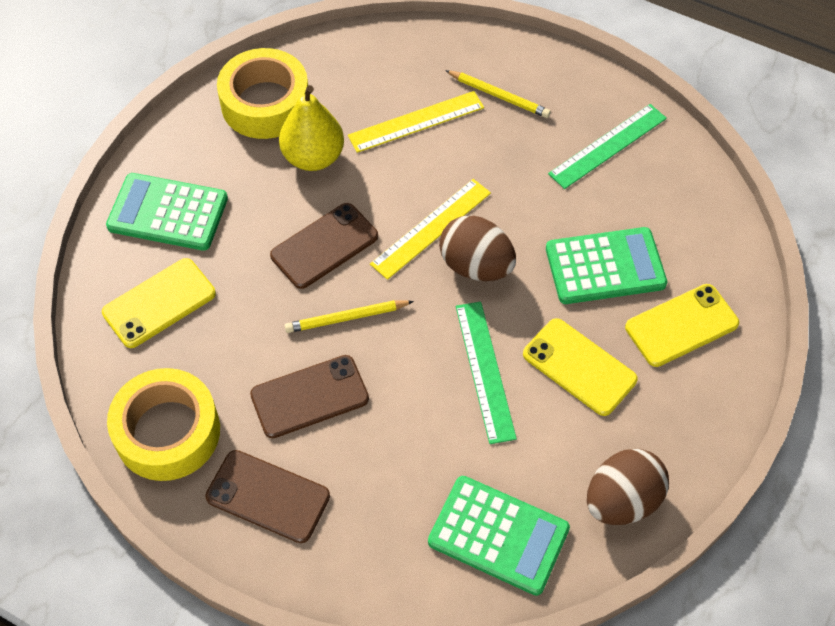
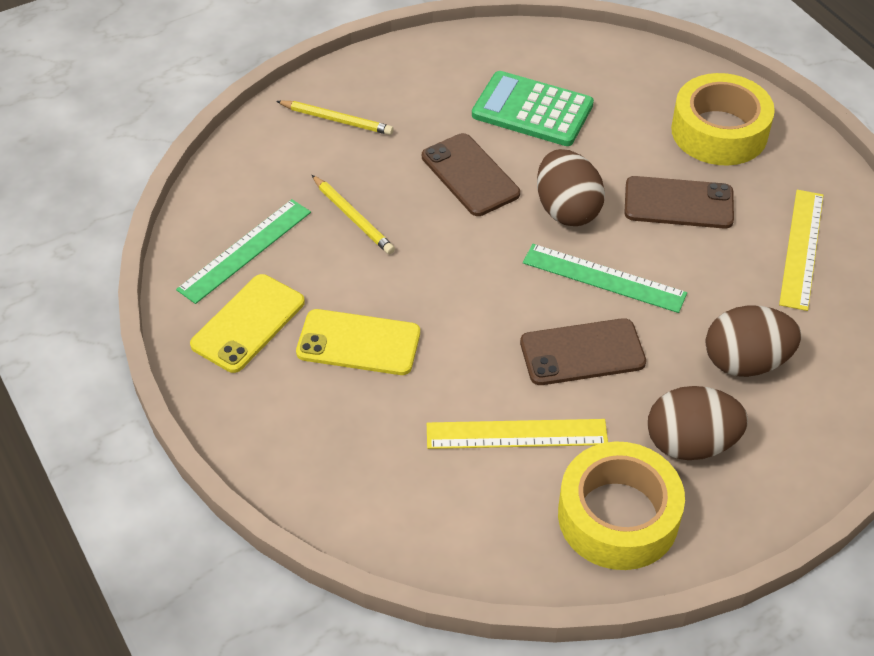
brown egg: [439,215,516,281] [587,449,669,525] = 2 -> [537,149,605,226] [648,386,748,460] [706,305,801,377] = 3
green calculator: [106,173,228,251] [428,476,570,596] [546,227,667,304] = 3 -> [472,71,594,146] = 1
yellow pear: [279,85,344,171] = 1 -> none = 0
yellow phone: [102,258,216,348] [523,318,638,416] [625,284,739,367] = 3 -> [190,274,305,373] [296,309,420,375] = 2

